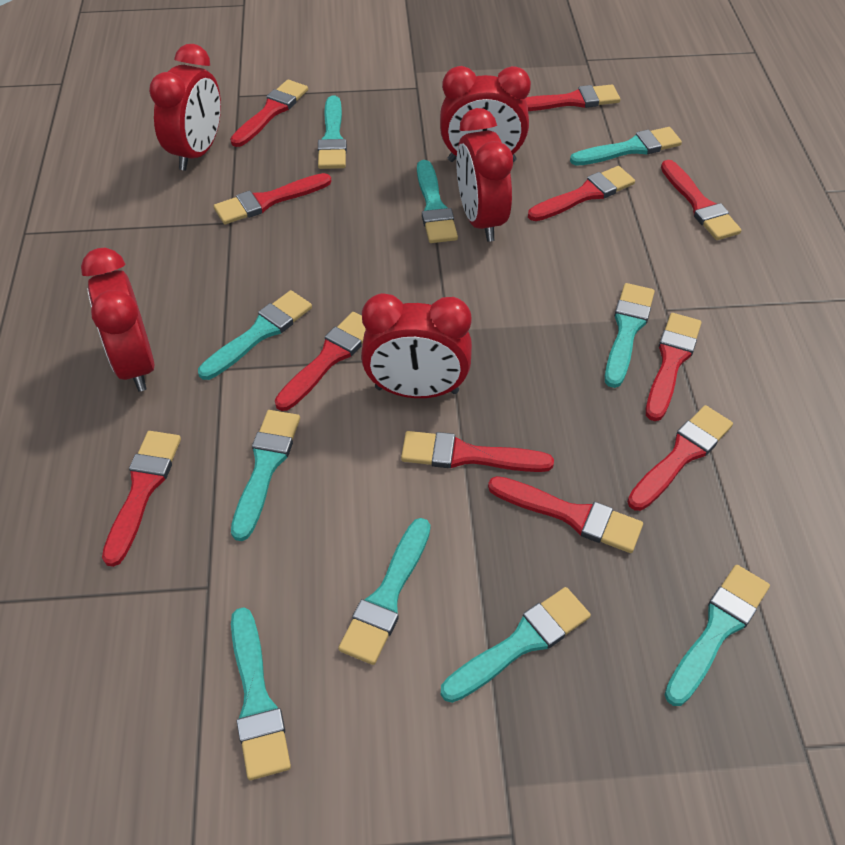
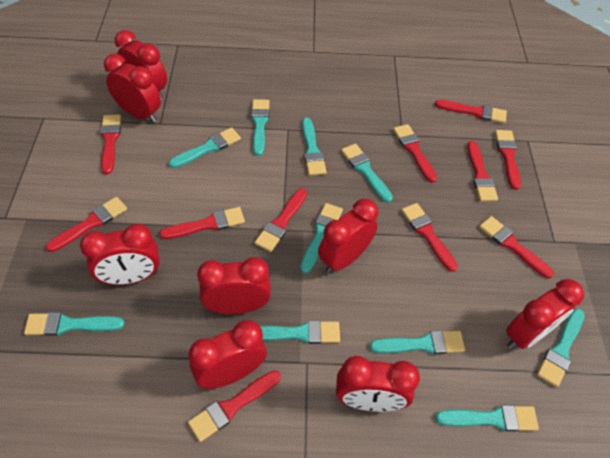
red clock: [81,248,154,392] [149,44,221,171] [361,293,472,398] [440,66,531,162] [456,108,513,242] = 5 -> [80,224,160,285] [104,54,161,123] [115,30,167,100] [188,320,267,389] [197,257,271,314] [318,199,378,273] [336,356,420,412] [506,279,584,349] = 8

